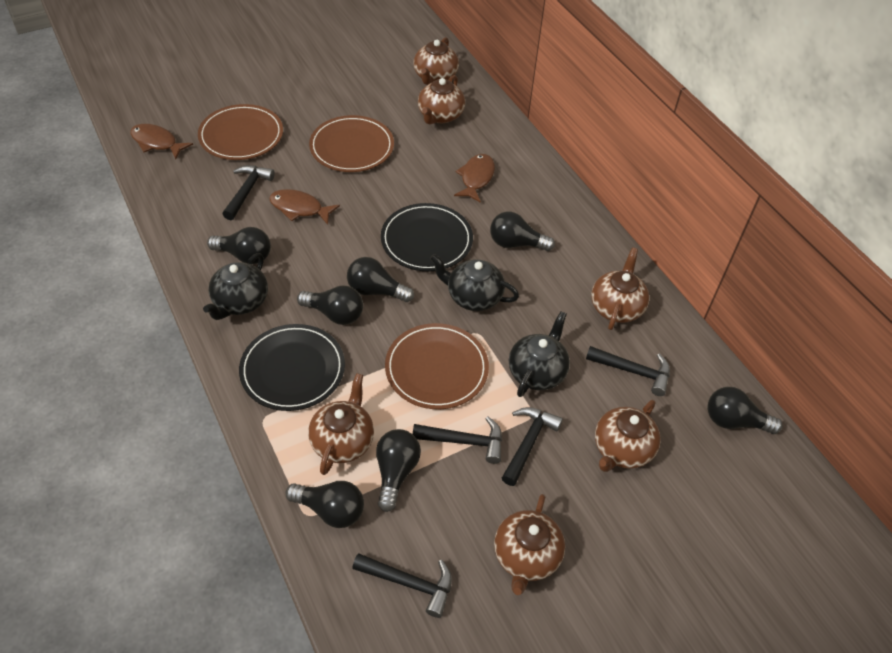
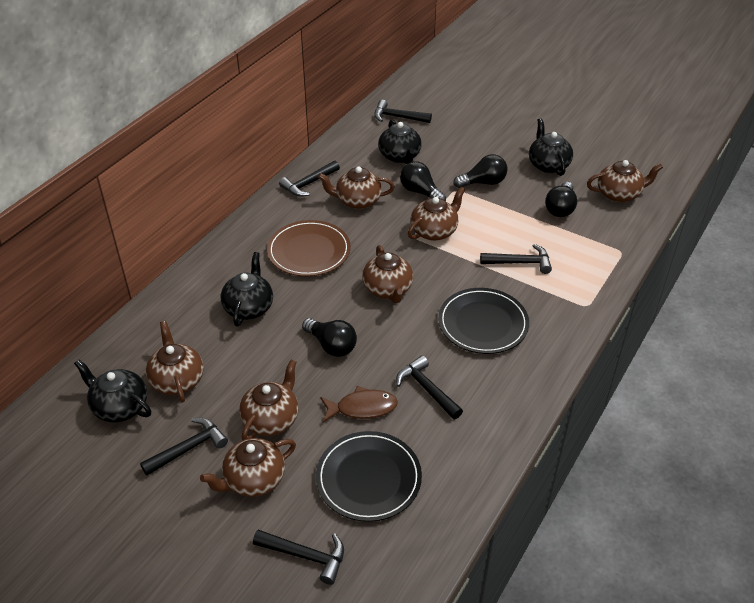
black hammer: [223,165,275,220] [352,553,452,618] [413,416,502,464] [502,407,563,486] [586,346,670,396] = 5 -> [140,418,228,476] [253,530,344,585] [279,161,340,197] [374,100,432,123] [396,355,463,419] [480,244,552,274] = 6
black light bulb: [207,227,271,264] [285,481,364,528] [297,285,363,325] [347,257,414,302] [376,429,421,512] [490,211,555,251] [707,387,783,434] = 7 -> [302,318,357,357] [400,161,446,201] [454,154,507,188] [545,182,577,217] = 4
black teapot: [203,253,268,320] [430,254,519,311] [509,311,570,397] = 3 -> [74,359,151,422] [221,252,273,326] [378,119,422,164] [529,118,573,176] = 4
brown fish: [130,124,193,159] [269,189,340,225] [454,154,495,203] = 3 -> [320,386,398,423] = 1
brown plate: [198,104,283,160] [309,115,394,172] [385,323,489,409] = 3 -> [267,220,351,276] = 1
brown teapot: [308,373,374,475] [414,37,459,85] [418,75,465,125] [494,494,565,595] [591,247,649,330] [595,400,661,472] = 6 -> [146,321,204,403] [200,438,296,497] [239,360,298,440] [318,167,395,209] [362,245,413,303] [408,187,465,241] [587,160,663,203] = 7

